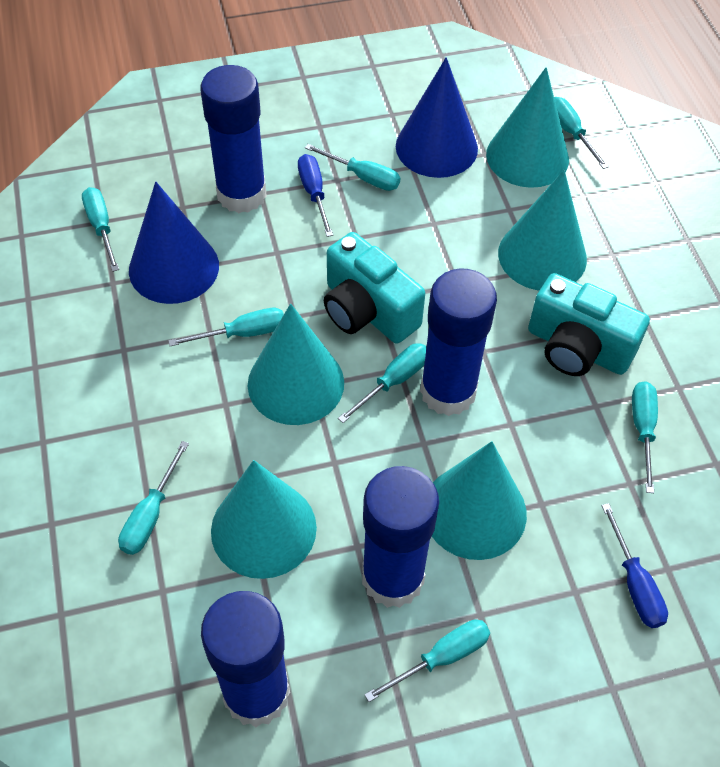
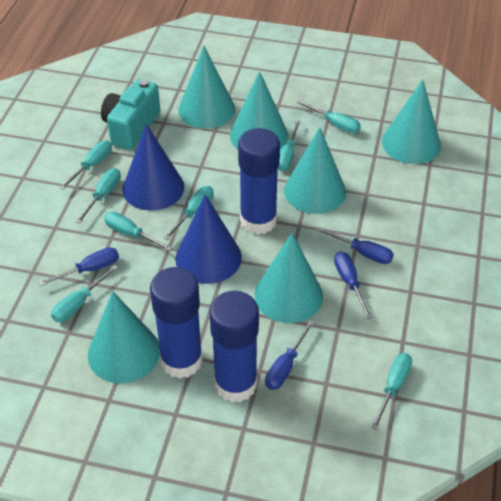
blue glue stick: [200,65,267,213] [201,591,290,727] [362,466,439,608] [420,269,497,416] = 4 -> [150,267,203,379] [209,291,259,403] [238,128,280,235] = 3
blue screwdriver: [298,154,333,237] [601,503,668,628] = 2 -> [38,247,119,286] [265,320,315,390] [317,227,394,264] [334,251,372,319] = 4
turquoise camera: [324,232,425,344] [528,273,650,376] = 2 -> [101,79,160,150] = 1
turquoise cone: [211,460,317,579] [248,304,344,425] [432,441,527,560] [486,67,569,188] [498,170,587,291] = 5 -> [88,291,160,383] [178,45,235,129] [230,71,288,149] [254,233,323,323] [284,127,346,214] [382,79,441,164] = 6

